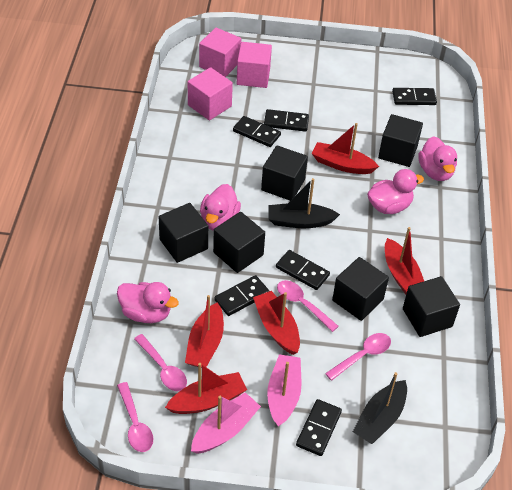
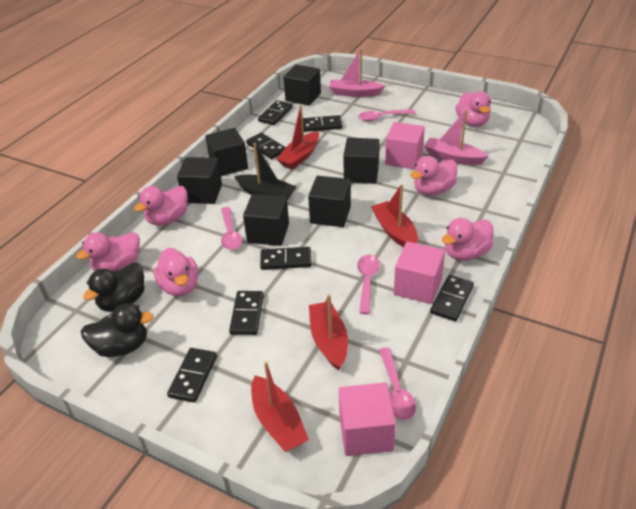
black boat: [268,178,340,228] [353,372,407,444] = 2 -> [234,143,296,200] = 1
black domino: [214,275,269,316] [233,116,281,147] [264,109,309,132] [276,250,330,290] [296,399,342,456] [392,88,437,105] = 6 -> [167,348,217,403] [229,291,264,335] [246,133,286,159] [258,100,293,125] [260,247,312,270] [303,115,343,132] [430,275,474,321] = 7
black duck: none = 0 -> [81,303,154,357] [83,263,145,312] = 2
pink duck: [117,282,179,323] [200,184,241,231] [367,169,424,214] [419,136,457,181] = 4 -> [76,232,140,271] [134,186,188,226] [154,248,198,297] [410,156,457,195] [442,218,493,261] [455,91,491,127] = 6
red boat: [165,363,247,414] [185,295,224,368] [253,291,300,355] [312,123,379,174] [385,227,424,294] = 5 -> [251,362,309,452] [276,105,319,169] [309,294,348,371] [371,184,418,247] = 4

